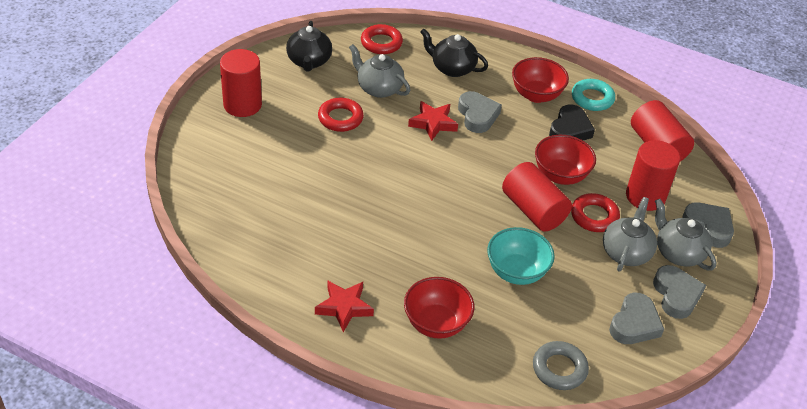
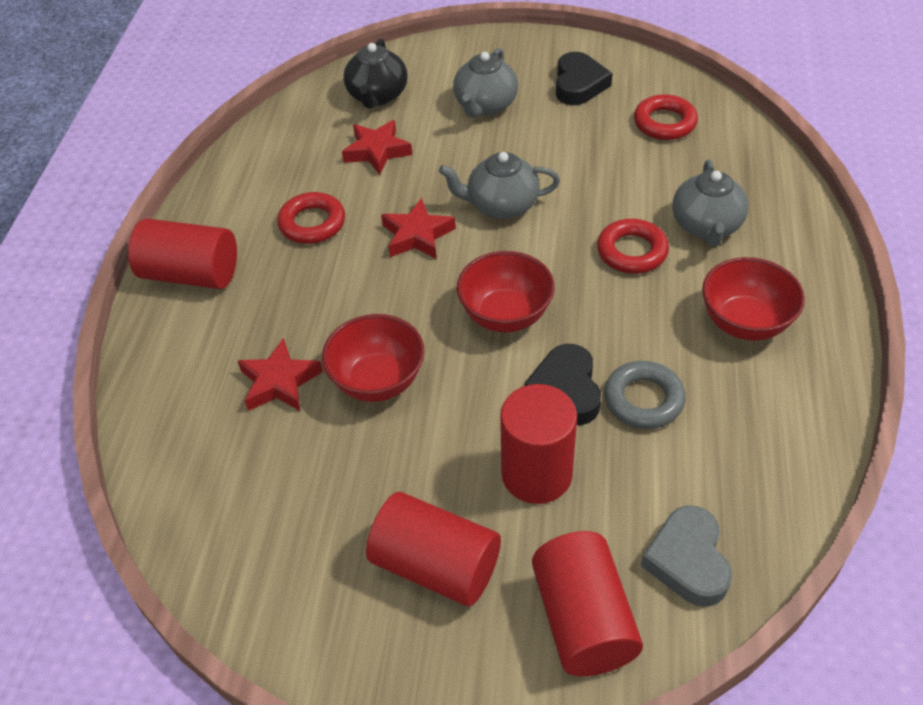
black heart: [549,104,595,140] = 1 -> [525,344,601,425] [556,52,612,105] = 2
black teapot: [286,21,332,72] [420,28,488,77] = 2 -> [343,38,408,109] = 1
grey heart: [458,91,502,133] [609,293,664,344] [653,265,706,319] [682,203,734,248] = 4 -> [641,506,732,607] = 1
red star: [315,280,374,332] [408,101,458,141] = 2 -> [238,338,323,411] [342,120,412,175] [381,198,456,259] = 3
turquoise bowl: [487,227,555,285] = 1 -> none = 0
turquoise ring: [572,79,615,111] = 1 -> none = 0

